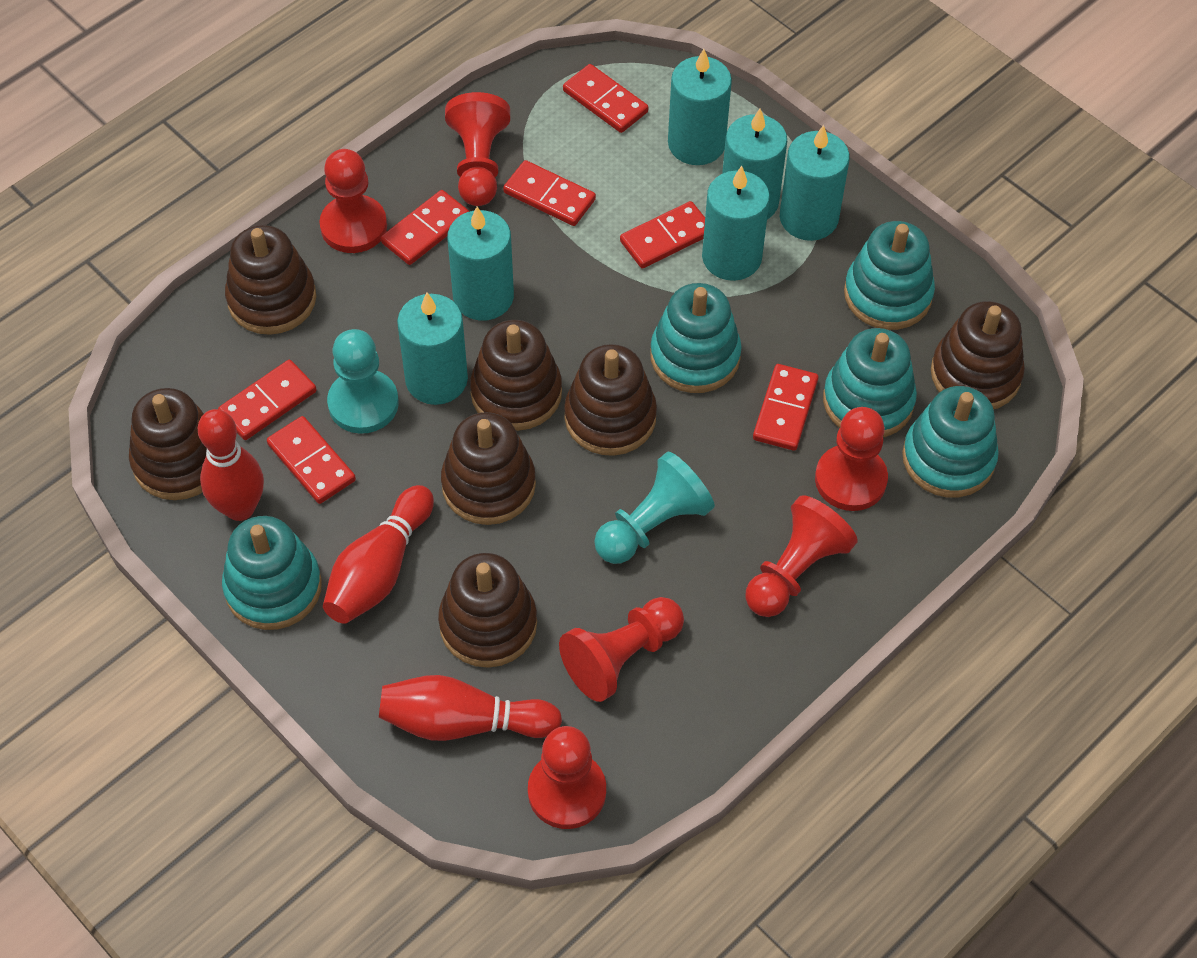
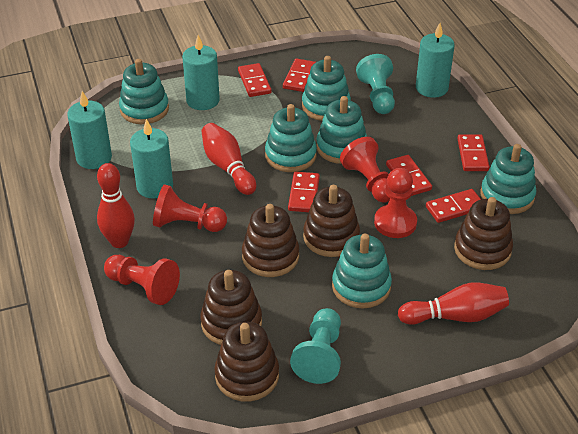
brown stacking toy: [129,388,207,500] [225,225,316,335] [438,553,537,668] [441,412,536,525] [470,320,562,431] [564,344,657,456] [931,301,1025,409] = 7 -> [200,270,262,345] [214,321,279,402] [242,204,299,277] [303,185,360,257] [454,197,513,270] = 5
red domino: [218,360,317,440] [267,416,356,504] [381,190,470,265] [503,160,596,226] [563,64,648,133] [620,201,705,268] [753,364,818,451] = 7 -> [238,63,272,97] [283,59,316,92] [288,172,320,212] [386,155,432,196] [426,189,481,223] [457,134,490,171] = 6
red pawn: [319,149,387,253] [445,92,510,206] [528,726,606,829] [559,597,684,702] [746,495,858,617] [815,407,888,511] = 6 -> [104,255,180,305] [153,184,227,232] [340,137,390,203] [374,168,417,238] = 4
turquoise candle: [397,292,468,405] [447,207,514,321] [668,49,732,165] [702,166,770,281] [722,109,787,219] [780,125,850,241] = 6 -> [67,91,112,169] [130,119,173,199] [182,35,220,110] [416,23,455,98] = 4
turquoise stacking toy: [222,516,322,630] [650,283,742,393] [823,328,917,437] [844,221,935,330] [902,386,999,497] = 5 -> [119,59,169,124] [265,104,317,172] [302,56,351,121] [316,96,367,164] [332,234,392,308] [480,144,536,214] = 6

